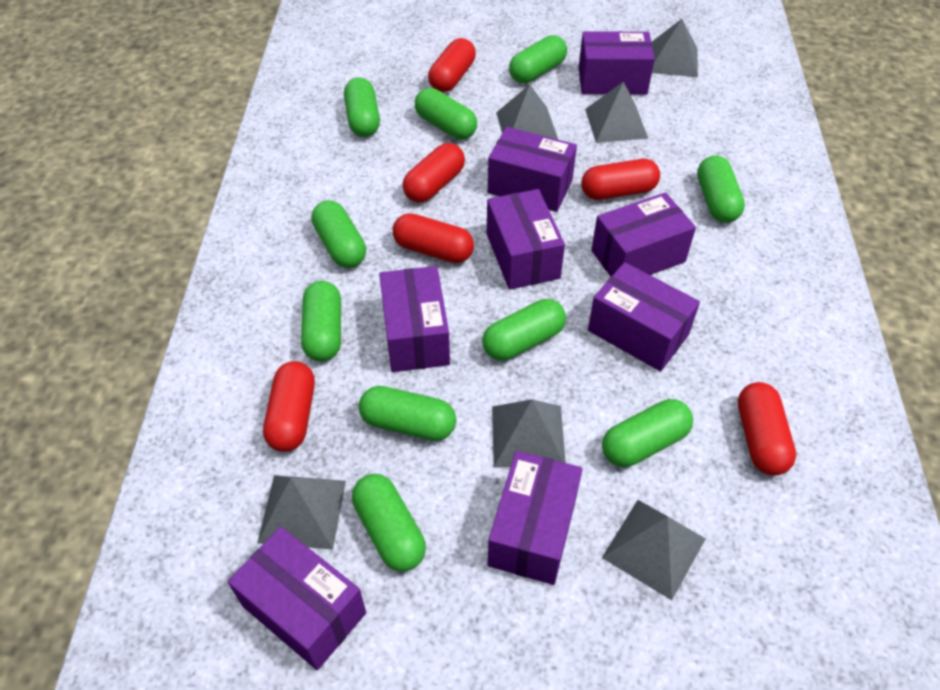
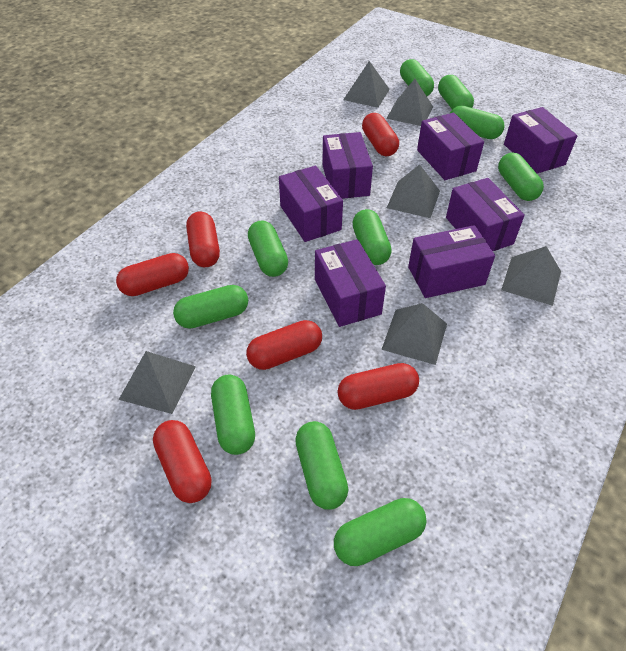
purple box: [228,527,366,670] [379,266,450,372] [487,189,565,290] [488,127,577,212] [488,451,583,585] [579,31,655,95] [588,262,700,372] [591,192,696,276] = 8 -> [279,166,343,242] [315,239,386,327] [322,132,373,199] [408,225,495,298] [417,113,484,180] [446,178,525,251] [504,107,578,173] = 7

